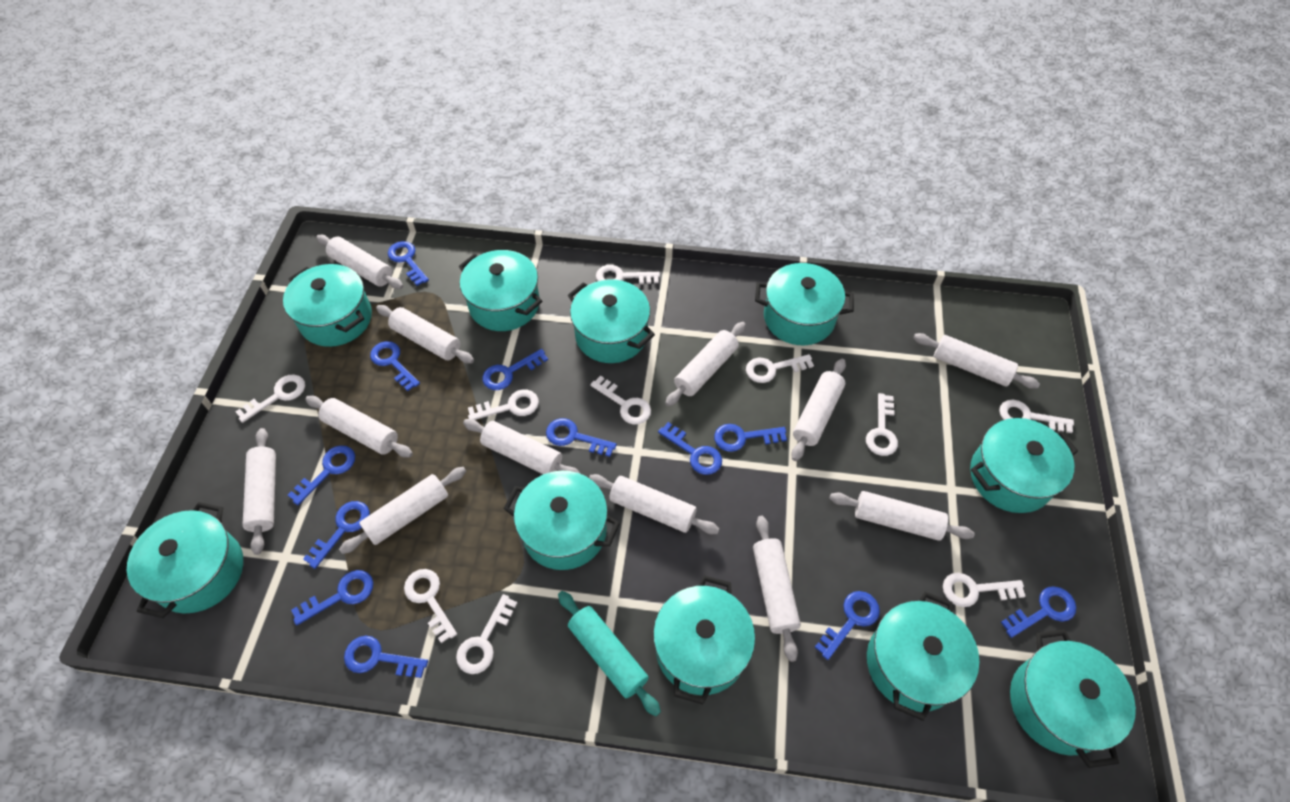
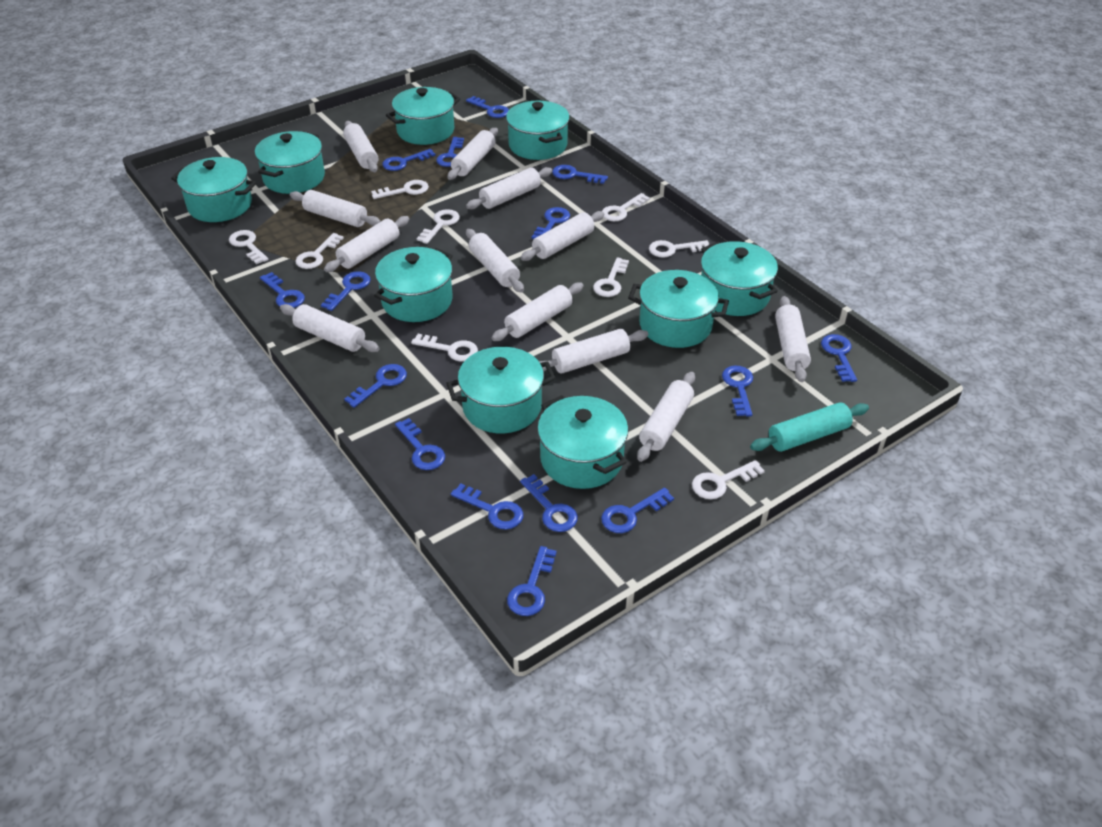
blue key: [288,445,355,505] [291,570,373,625] [303,501,370,569] [344,636,428,678] [370,341,420,391] [388,241,429,286] [482,349,548,390] [546,418,617,457] [658,422,722,475] [714,424,787,452] [815,591,880,660] [1001,586,1076,638] = 12 -> [260,272,305,308] [321,271,371,311] [344,364,407,408] [382,149,436,171] [395,418,445,470] [436,137,464,167] [451,484,523,530] [466,96,509,118] [507,546,557,616] [520,474,578,532] [532,207,570,239] [552,165,608,184] [601,487,674,533] [722,366,753,417] [821,334,857,382] = 15
turquoise pot: [127,502,243,618] [283,264,372,347] [459,250,542,331] [503,471,620,570] [567,279,655,363] [653,575,755,704] [755,263,854,345] [867,591,979,721] [970,418,1078,513] [1010,629,1136,768] = 10 -> [171,157,256,222] [255,131,325,194] [374,247,453,322] [386,87,460,145] [446,347,556,433] [506,101,570,160] [537,395,628,489] [628,270,729,348] [701,241,778,316] = 9
white key: [236,374,305,423] [404,569,457,643] [456,594,517,674] [468,390,539,420] [590,376,651,425] [596,265,660,284] [746,354,814,383] [866,393,898,456] [943,573,1026,607] [999,400,1074,433] = 10 -> [229,230,268,264] [296,233,344,269] [371,180,429,199] [411,334,478,362] [416,209,460,244] [593,257,629,297] [602,193,650,221] [649,240,709,258] [692,460,765,499] = 9

